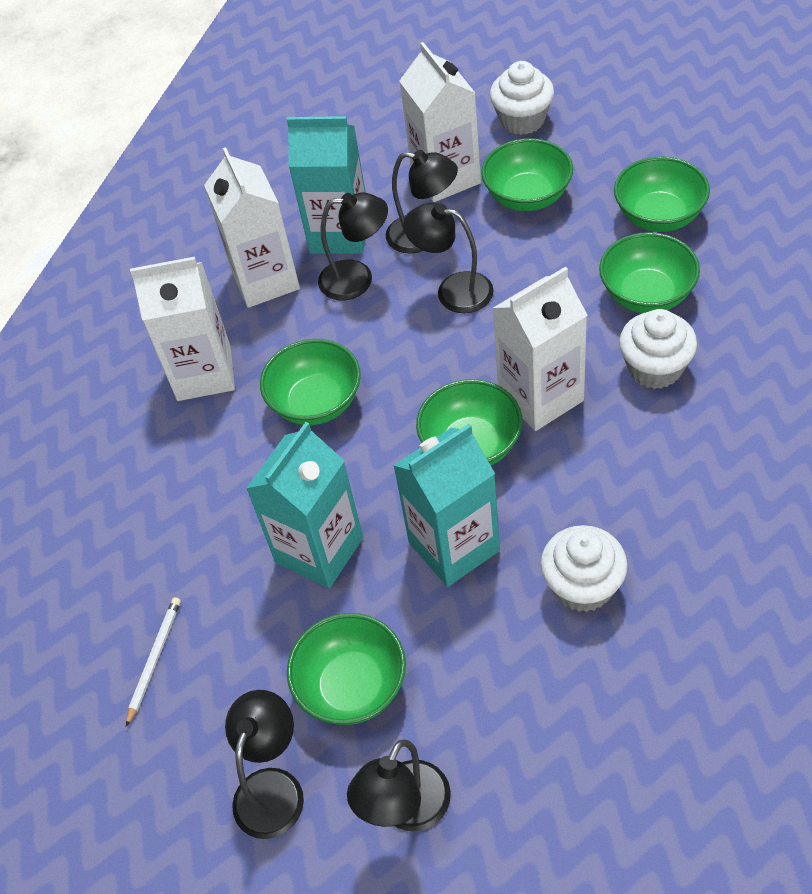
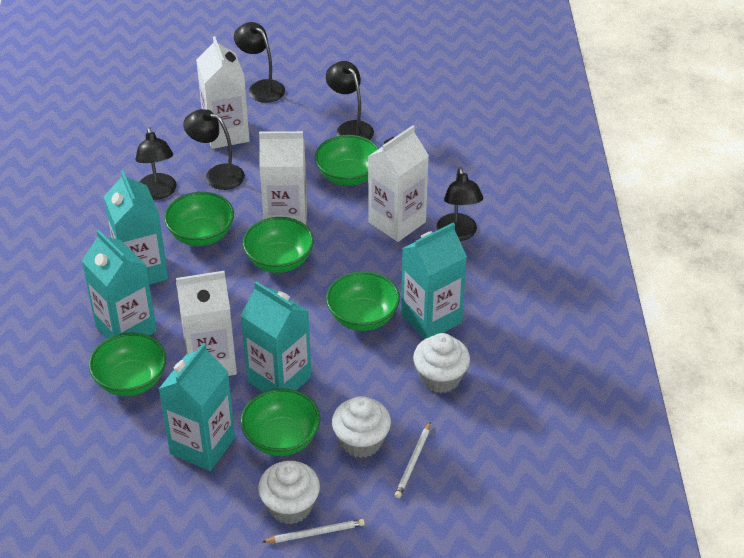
turquoise carton: [246,422,363,588] [286,116,366,254] [393,424,500,587] = 3 -> [82,230,157,339] [104,170,168,285] [159,343,235,471] [241,281,311,392] [401,222,467,339] = 5
white pencil: [126,597,181,727] = 1 -> [262,519,365,543] [395,422,431,498] = 2

